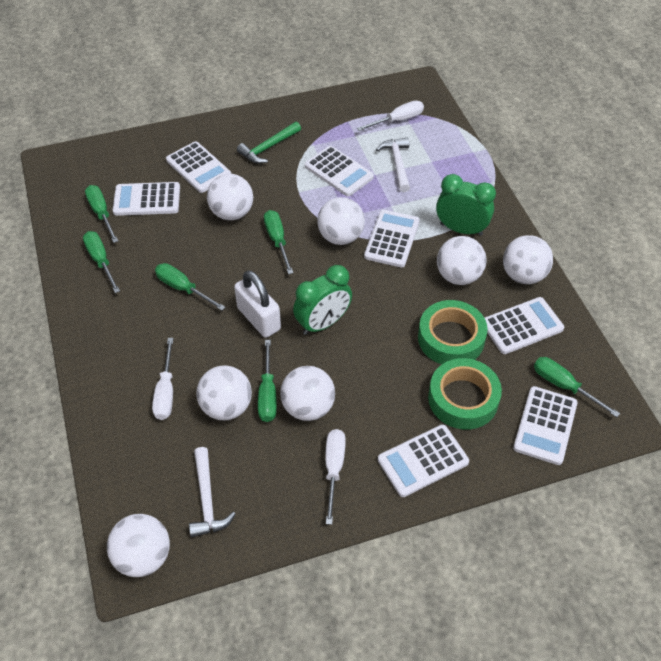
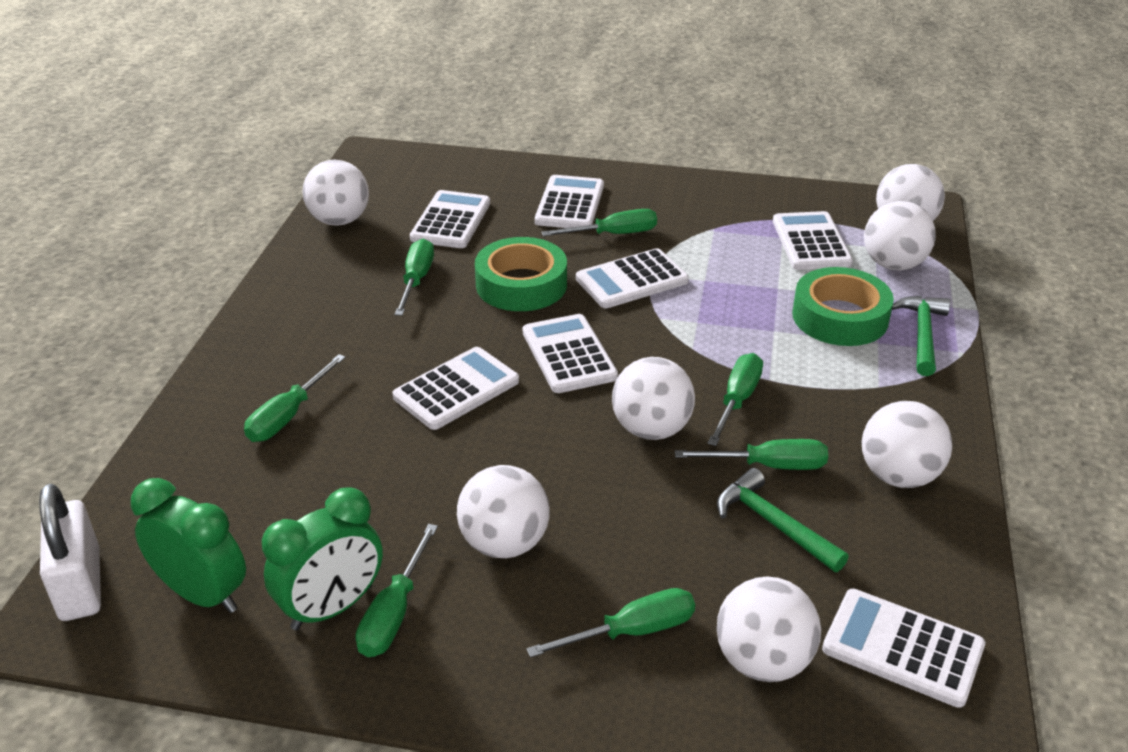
green hammer: [237,122,301,164] = 1 -> [717,468,849,572] [892,296,950,376] = 2
green screwdriver: [83,231,120,293] [85,185,118,243] [155,263,225,311] [258,340,277,422] [264,210,293,274] [534,357,620,417] = 6 -> [244,354,346,442] [356,524,438,657] [395,239,434,316] [526,588,695,658] [541,209,657,236] [675,439,828,470] [707,353,763,446] = 7
white hammer: [189,447,236,537] [376,137,410,192] = 2 -> none = 0
white screwdriver: [152,338,174,420] [325,429,346,525] [357,101,424,131] = 3 -> none = 0

